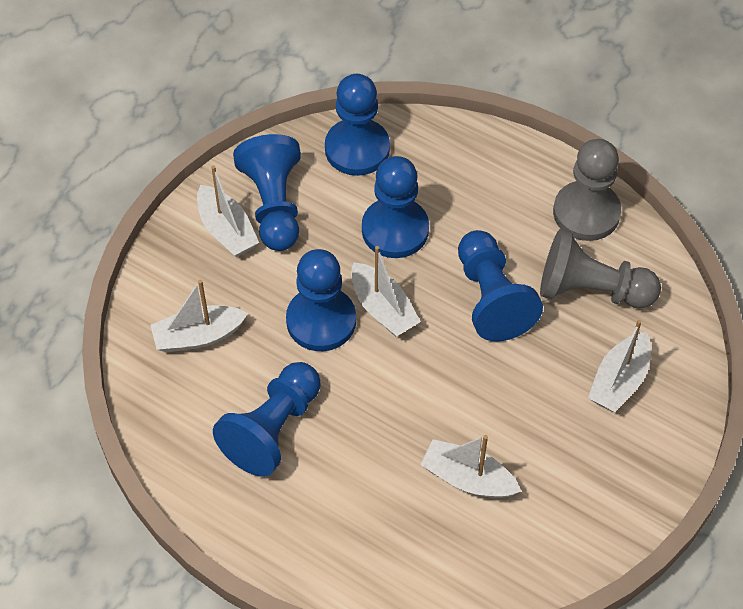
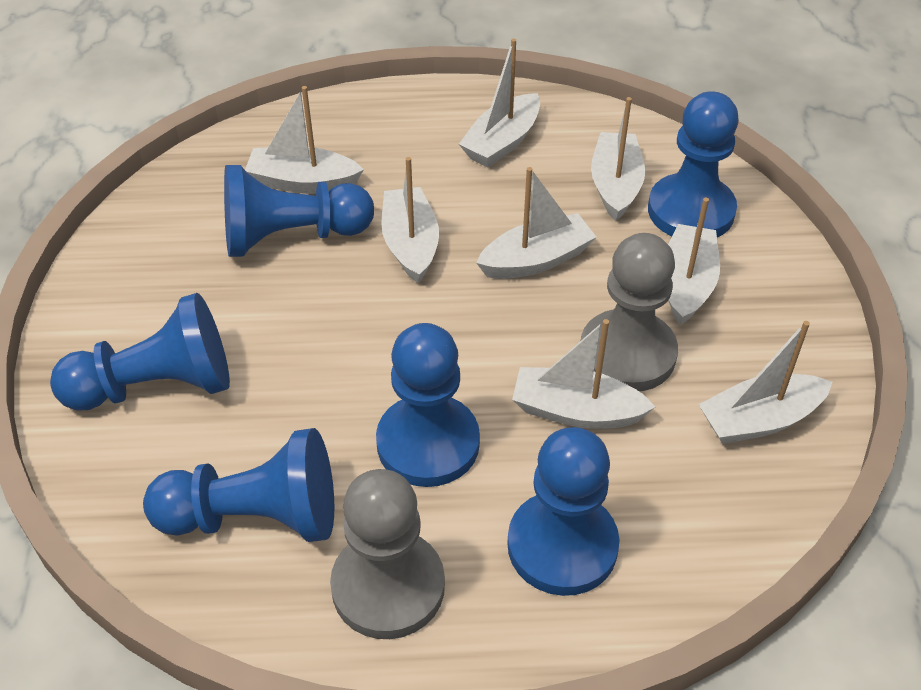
white boat: [150,280,248,352] [197,165,259,257] [351,246,421,337] [420,435,521,498] [588,320,651,412] = 5 -> [245,86,364,194] [381,157,439,284] [459,39,540,167] [476,167,596,279] [512,319,655,429] [591,97,645,221] [668,198,720,325] [698,321,832,444] = 8

